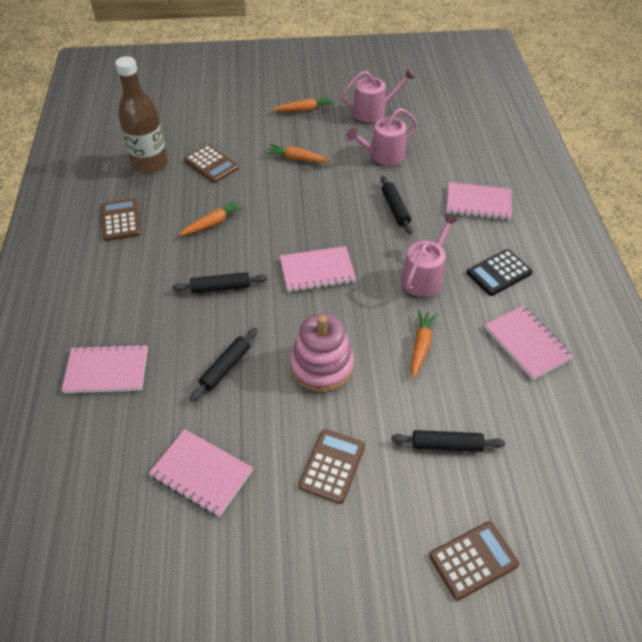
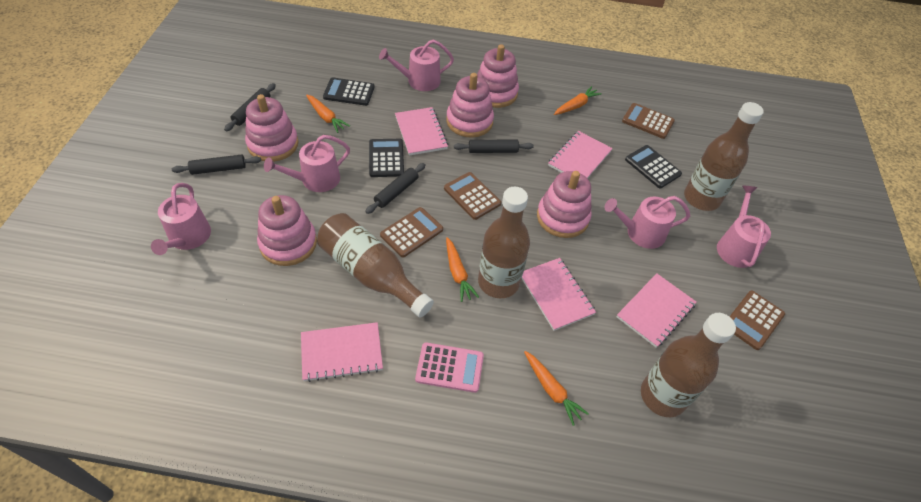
black calculator: [467,249,533,296] = 1 -> [323,77,375,106] [369,139,404,177] [625,145,682,188] = 3
brown bottle: [115,56,168,174] = 1 -> [317,213,434,317] [478,187,530,298] [641,313,736,417] [684,102,764,211] = 4
pink calculator: none = 0 -> [415,342,484,393] = 1
pink stacking toy: [290,313,354,392] = 1 -> [245,94,299,162] [257,195,317,266] [446,73,494,138] [477,45,519,108] [537,171,592,238] = 5
pink watering can: [341,68,415,123] [347,108,417,165] [401,214,458,297] = 3 -> [151,183,211,255] [264,135,350,192] [379,40,454,91] [604,196,690,249] [717,186,771,268] = 5

